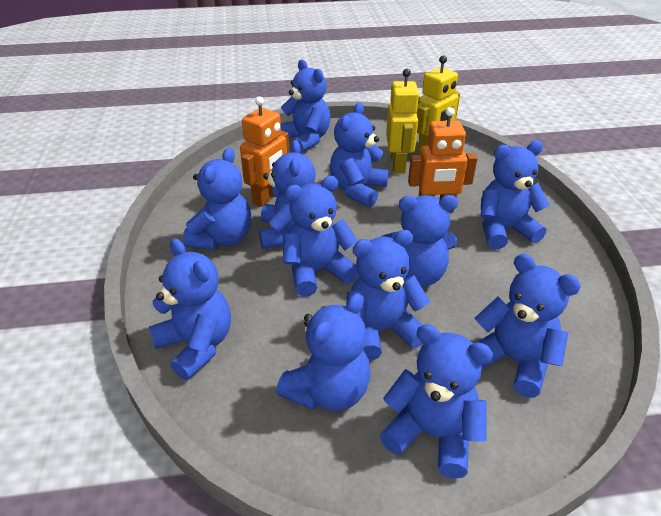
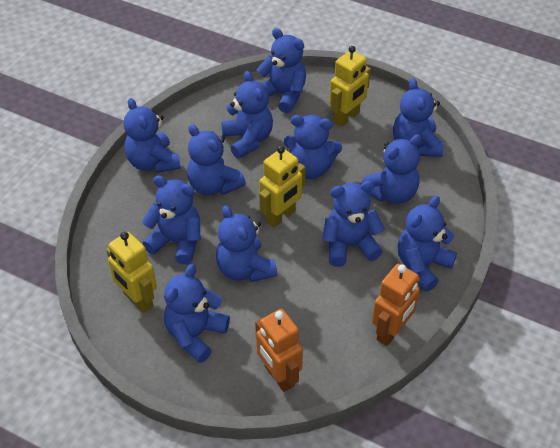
yellow robot: [386,69,420,174] [417,55,460,154] = 2 -> [106,232,157,313] [259,146,306,228] [329,46,371,127] = 3

